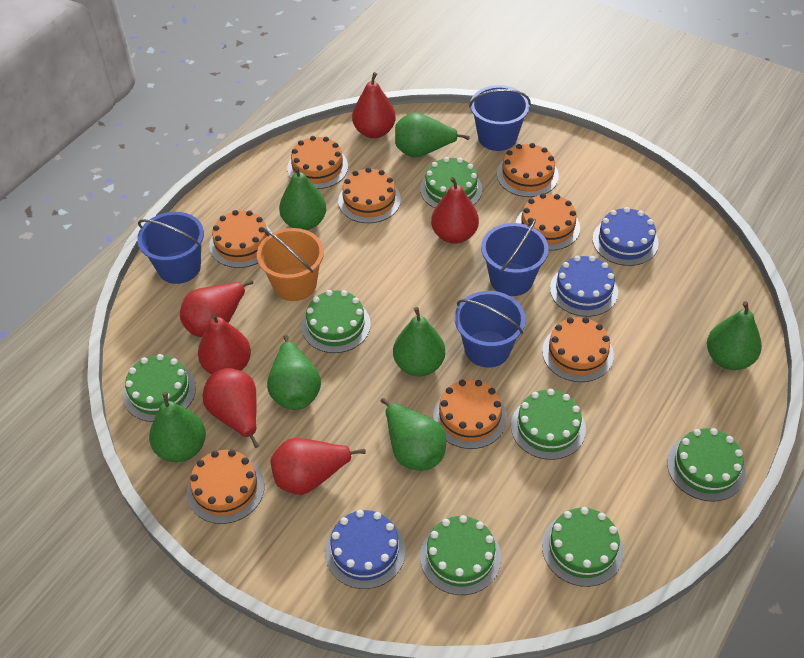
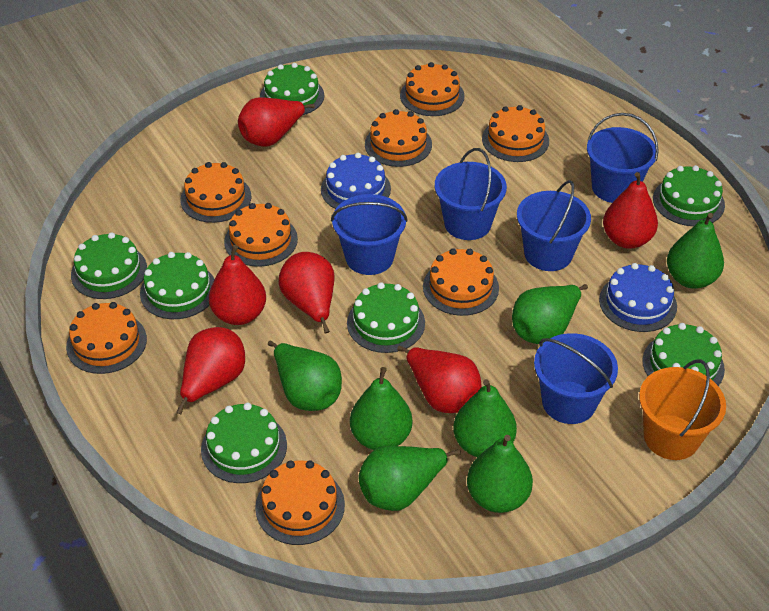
blue bucket: [137,212,204,284] [455,291,526,368] [469,85,531,151] [481,219,549,296] = 4 -> [331,194,408,275] [435,148,507,240] [517,180,591,271] [534,333,618,424] [587,113,659,203] = 5
blue cake: [325,510,406,589] [550,256,618,317] [593,207,659,266] = 3 -> [321,153,391,209] [599,263,677,332] = 2

